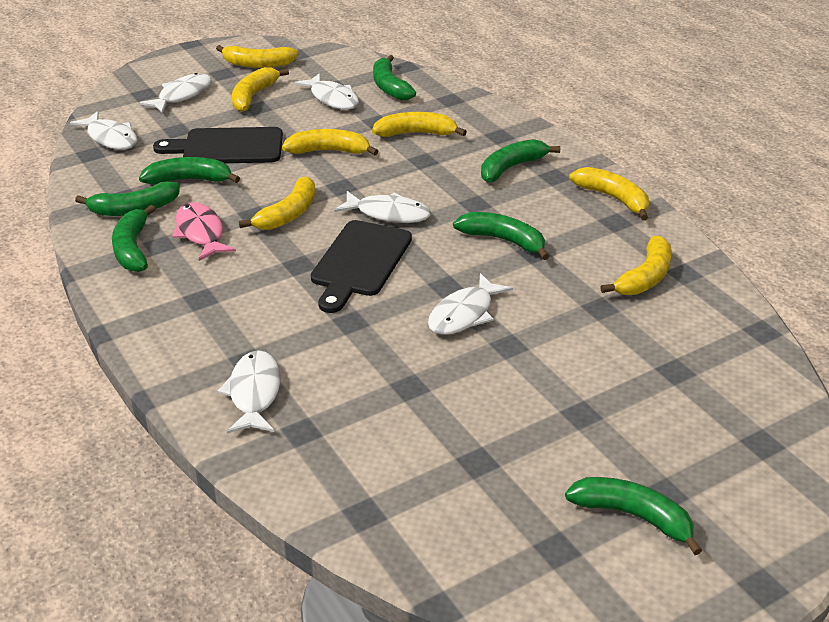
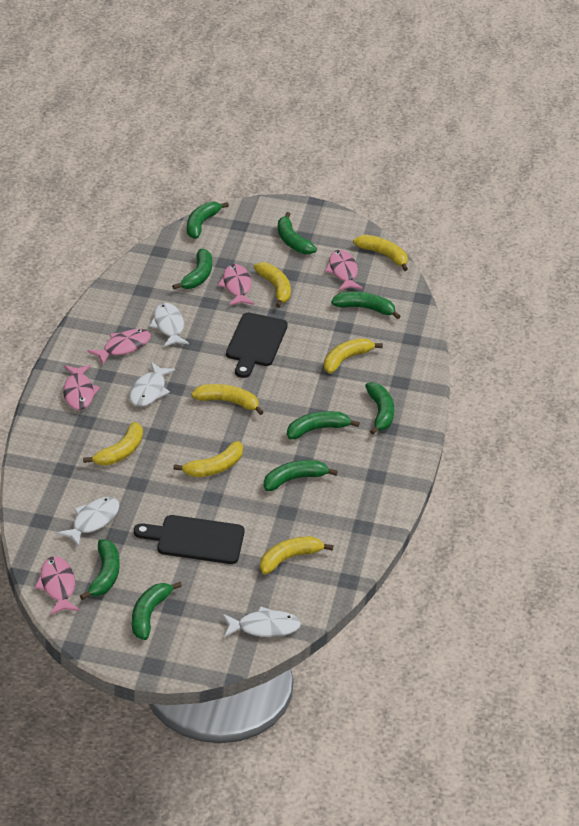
green banana: [75,181,180,216] [112,205,156,272] [139,157,240,184] [373,55,416,100] [453,212,549,260] [481,139,560,183] [565,477,702,555] = 7 -> [80,539,120,600] [132,582,182,640] [172,249,212,289] [187,202,229,239] [264,460,338,491] [278,212,317,254] [287,411,360,439] [331,292,401,319] [365,382,394,435] = 9
pink fish: [172,202,236,261] = 1 -> [35,556,80,615] [63,365,100,410] [87,329,151,365] [218,264,254,306] [325,250,363,291] = 5
white fish: [70,111,137,150] [140,73,211,113] [218,350,281,433] [295,73,359,110] [334,191,431,223] [428,273,513,335] = 6 -> [57,497,119,547] [129,362,175,407] [149,303,189,347] [223,606,301,637] = 4

